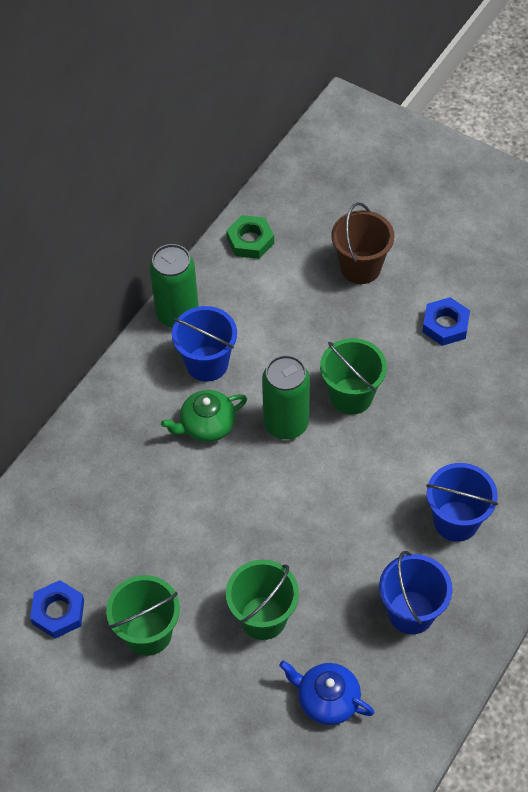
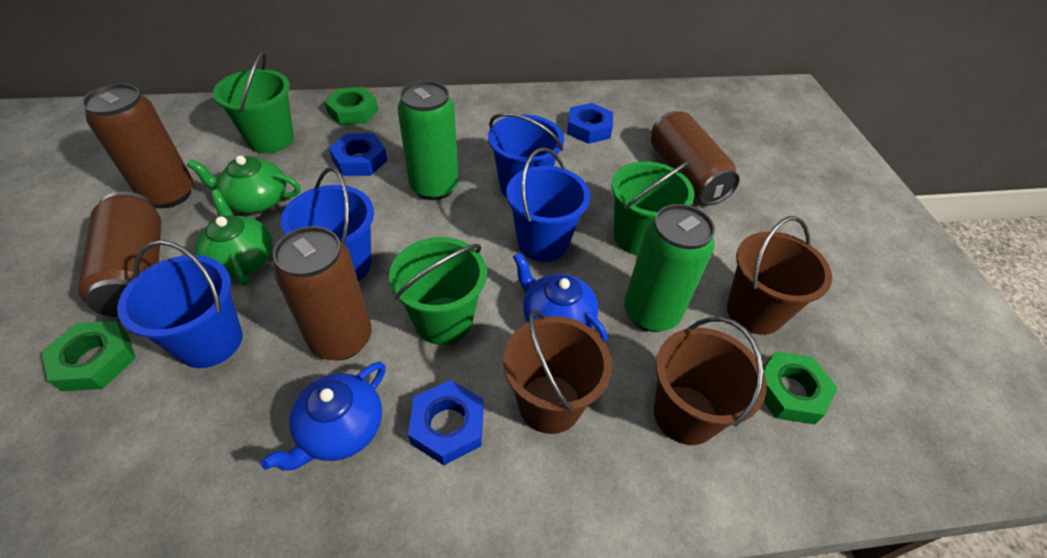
blue bucket: [172,306,237,382] [379,551,453,634] [426,463,498,542] = 3 -> [117,240,242,368] [281,167,374,281] [488,113,564,198] [506,147,590,262] = 4
blue nut: [30,580,84,638] [422,297,470,346] = 2 -> [329,134,387,176] [408,380,484,465] [567,103,613,144] = 3
blue teapot: [279,661,374,725] = 1 -> [261,362,386,471] [513,252,607,342] = 2
brown bucket: [331,202,394,284] = 1 -> [503,309,612,434] [654,317,767,445] [727,216,832,335] = 3
brown can: none = 0 -> [78,191,161,317] [82,84,193,208] [273,226,372,360] [651,111,740,205] = 4
green nut: [226,215,274,259] = 1 -> [42,321,136,391] [324,87,378,125] [763,351,838,424] = 3
green teapot: [161,390,247,442] = 1 -> [187,156,300,213] [195,189,273,286] = 2

